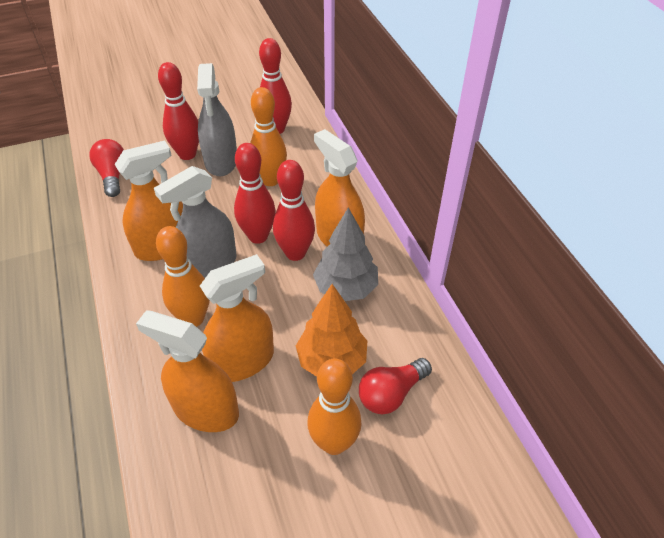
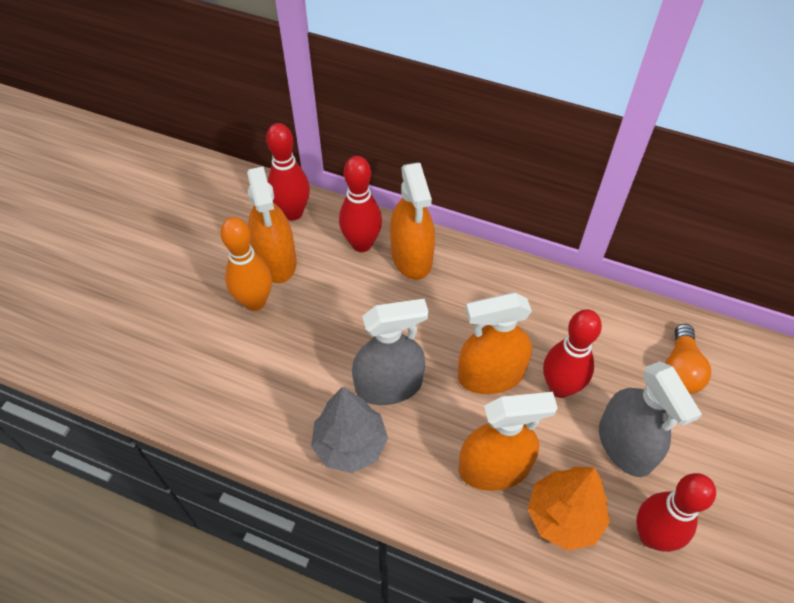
orange bowling pin: [156,226,210,327] [250,87,287,186] [307,359,361,455] = 3 -> [220,217,272,311] = 1
orange light bulb: none = 0 -> [665,324,711,394] = 1
red light bulb: [89,139,124,197] [359,358,432,414] = 2 -> none = 0

